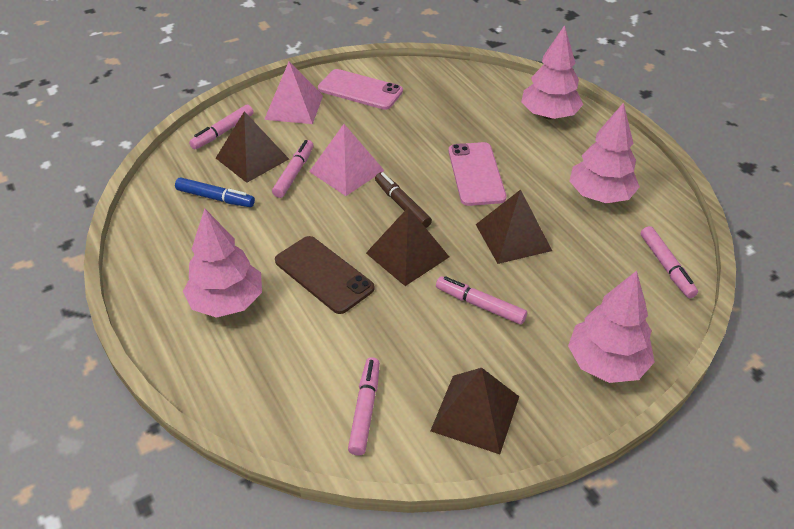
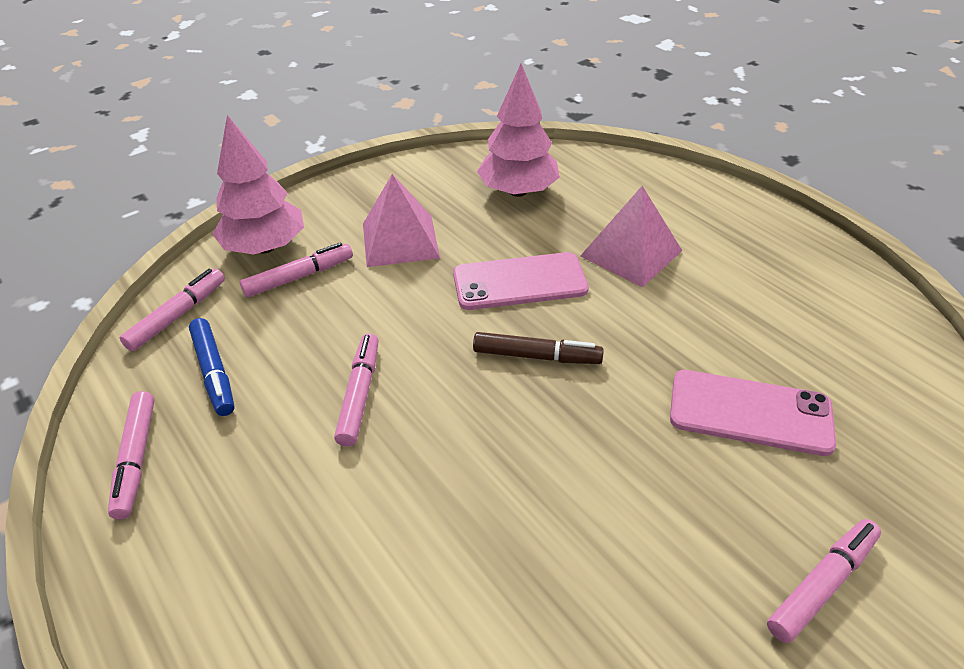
brown phone: [275,236,375,314] = 1 -> none = 0
brown pyramid: [216,111,289,183] [366,207,449,286] [430,368,519,454] [476,189,552,264] = 4 -> none = 0
pink tree: [183,208,262,318] [521,25,583,119] [568,271,655,383] [569,102,640,203] = 4 -> [212,115,304,255] [477,64,560,197] = 2

